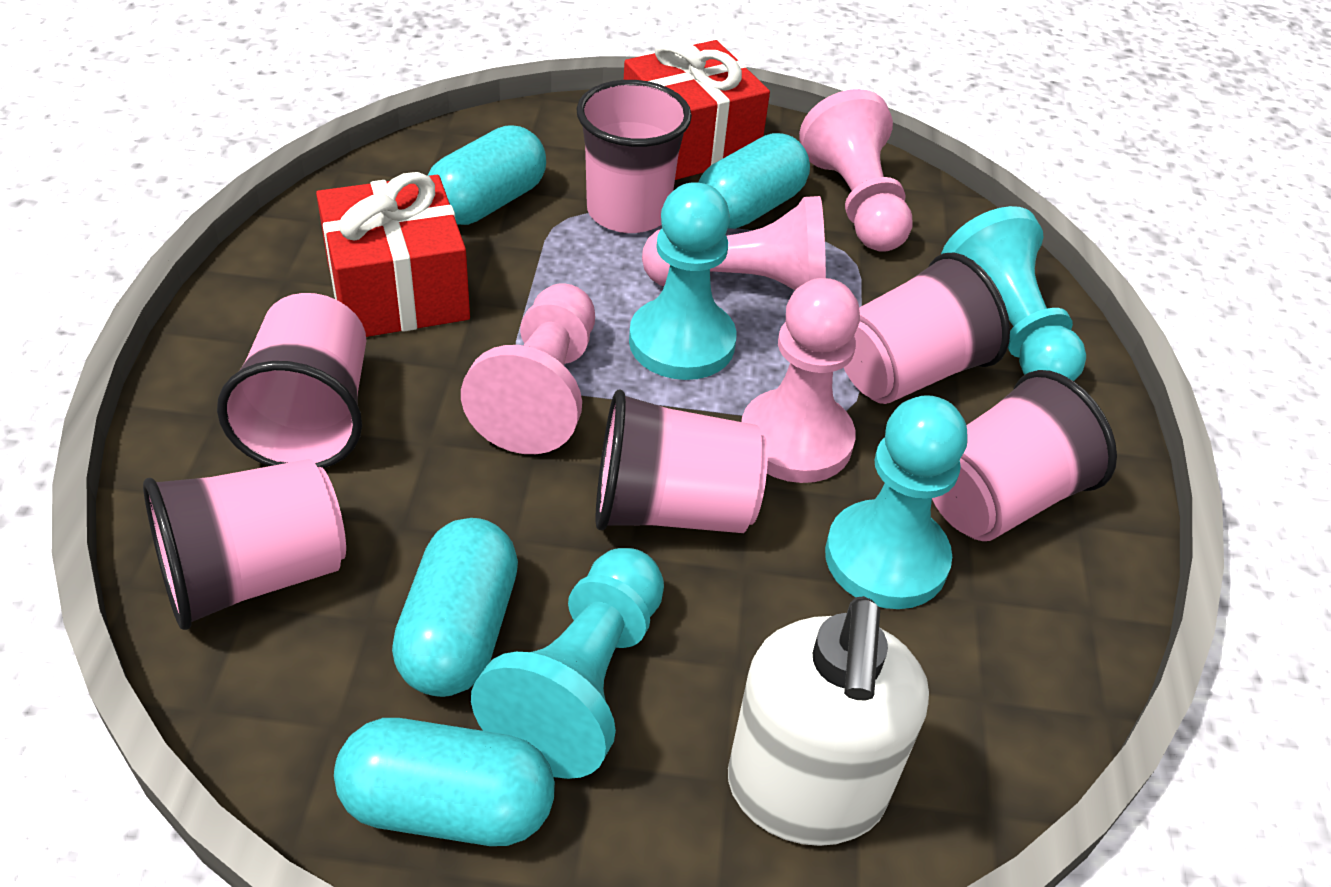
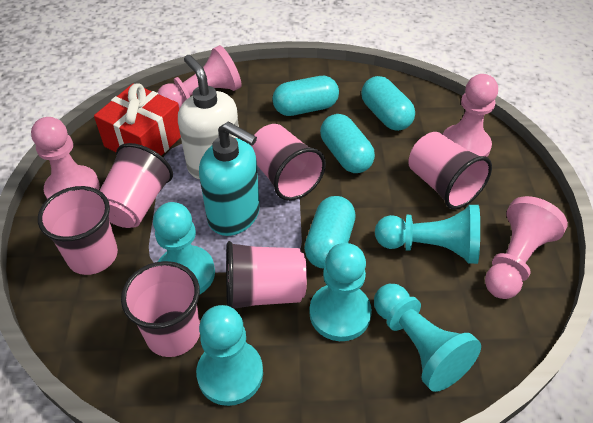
red gift: [316,172,470,337] [624,37,770,180] = 2 -> [94,83,181,156] = 1
turquoise pawn: [471,548,664,779] [629,182,737,380] [825,395,968,609] [941,206,1086,381] = 4 -> [153,202,215,295] [196,305,263,406] [310,243,372,341] [374,284,481,392] [375,205,480,264] = 5
turquoise soap dispenser: none = 0 -> [199,122,260,236] = 1

